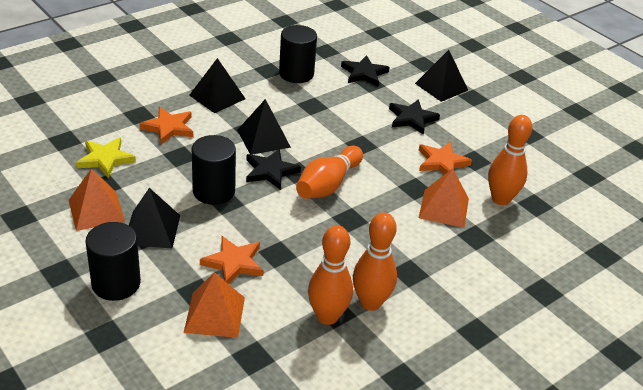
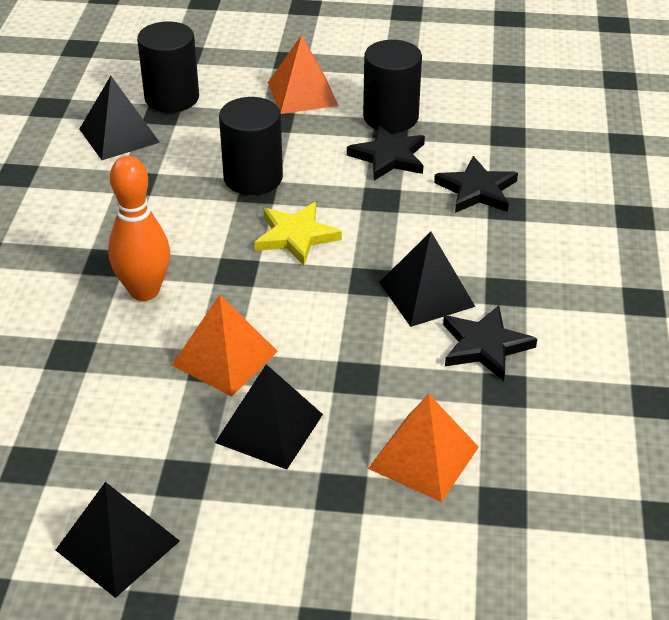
orange bowling pin: [296,146,363,199] [308,225,353,325] [353,213,397,311] [488,115,532,205] = 4 -> [108,156,170,301] = 1
orange star: [140,107,193,145] [200,236,264,284] [419,142,472,175] = 3 -> none = 0

